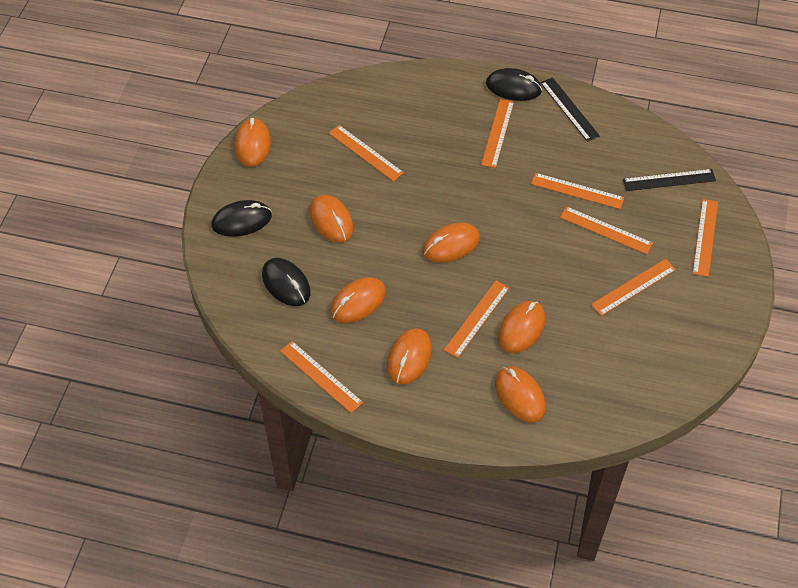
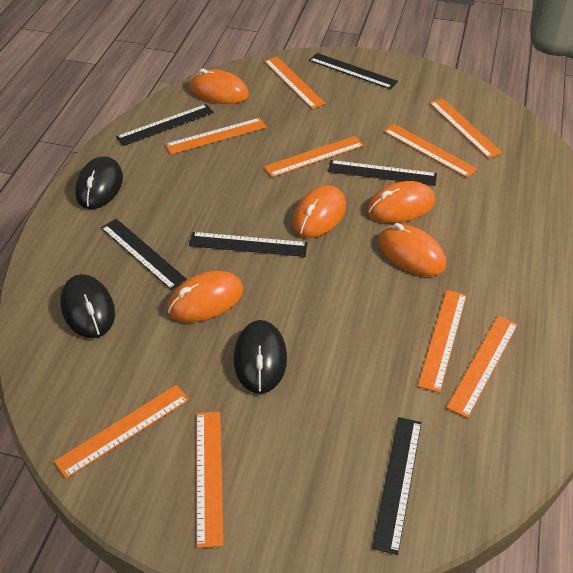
black ruler: [540,77,600,142] [623,169,716,191] = 2 -> [101,219,188,290] [116,104,214,146] [189,232,308,257] [309,53,398,89] [328,160,437,185] [372,417,422,555] = 6
orange mouse: [235,118,271,167] [310,194,353,243] [330,277,386,323] [387,328,432,385] [423,223,480,263] [495,367,546,422] [498,301,545,353] = 7 -> [167,271,243,322] [190,69,249,104] [292,185,346,238] [367,181,435,223] [378,223,446,276] = 5
orange ruler: [280,341,363,413] [329,125,404,181] [444,281,509,358] [481,99,514,168] [531,173,624,209] [560,206,653,254] [591,259,676,316] [692,199,718,277] = 8 -> [54,385,189,479] [165,118,267,154] [197,412,223,548] [264,57,326,109] [264,136,364,177] [384,124,478,178] [418,290,467,393] [429,98,502,159] [446,316,518,418] = 9

